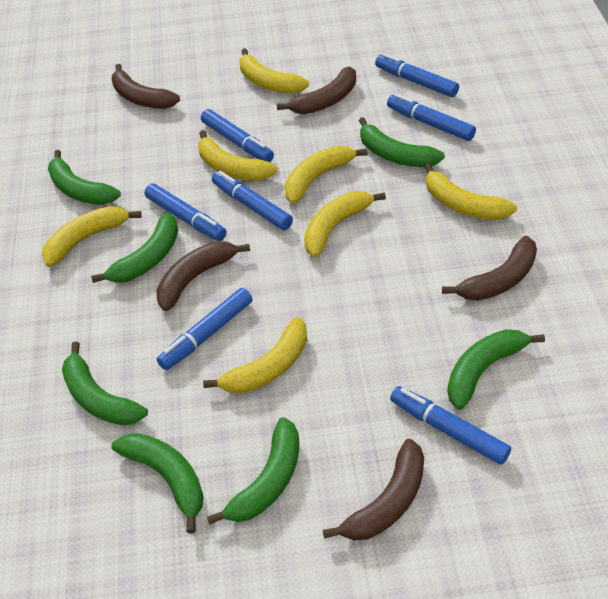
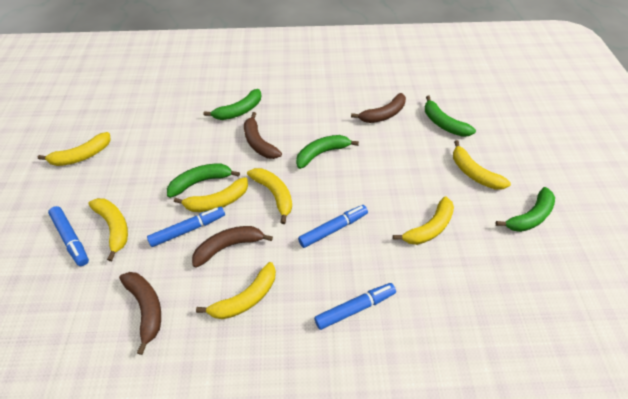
blue marker: [144,183,227,241] [157,288,253,370] [201,109,274,162] [212,171,293,230] [375,53,459,97] [387,94,476,141] [390,386,511,465] = 7 -> [48,206,89,266] [147,207,225,247] [298,205,368,248] [314,283,396,330] = 4
brown banana: [112,64,180,109] [156,241,250,311] [277,66,356,114] [323,439,424,540] [442,236,537,301] = 5 -> [119,272,161,355] [192,226,273,268] [244,112,282,159] [351,93,406,123] = 4
green banana: [48,150,121,205] [62,342,148,425] [91,213,178,283] [111,433,204,534] [207,417,299,525] [359,117,445,167] [447,329,545,410] = 7 -> [167,164,240,198] [203,89,261,120] [296,135,359,169] [425,95,476,137] [495,187,555,232] = 5

